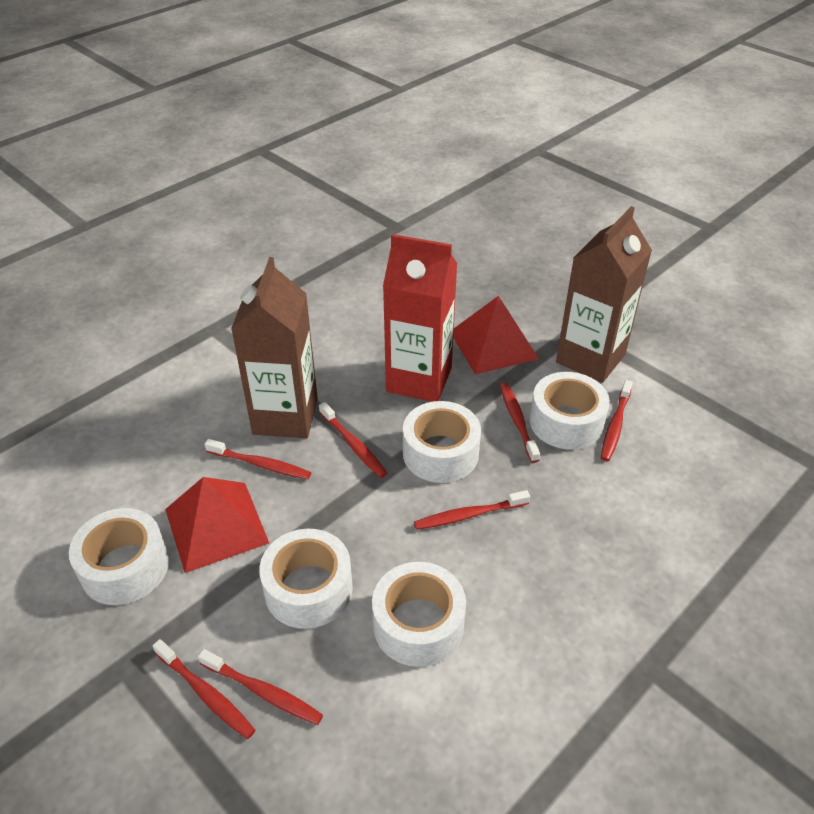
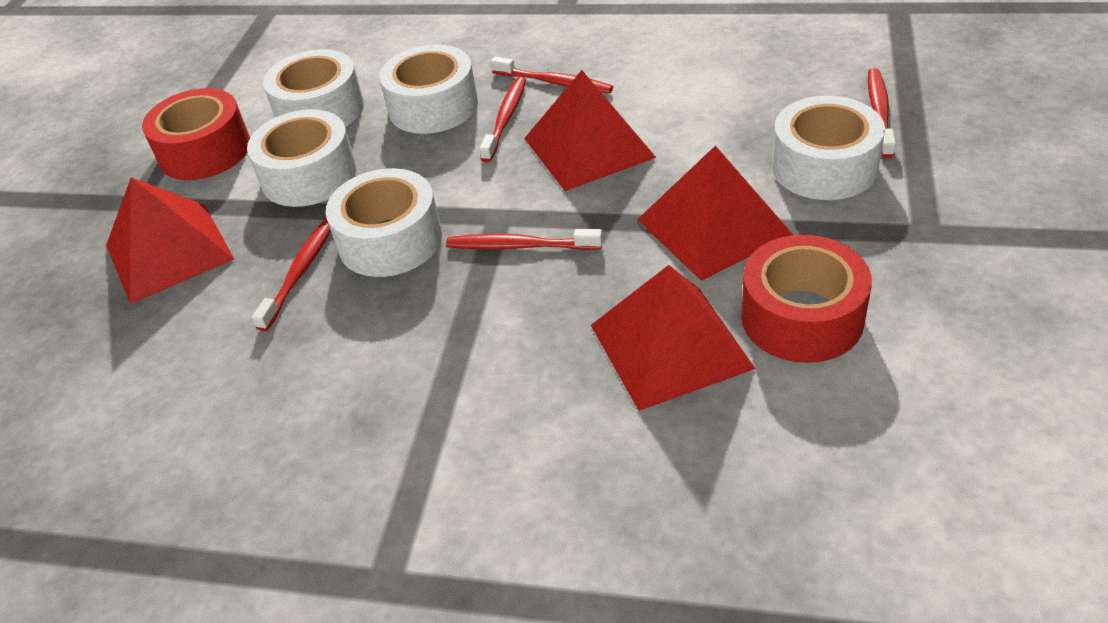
brown carton: [231,257,318,438] [556,206,652,383] = 2 -> none = 0
red carton: [383,234,457,402] = 1 -> none = 0
red pyramid: [165,477,269,573] [453,296,539,374] = 2 -> [106,177,234,304] [524,70,656,191] [591,265,756,411] [637,146,793,281] = 4
red tape: none = 0 -> [142,88,250,180] [741,235,872,363] = 2
red toothbrush: [153,639,256,739] [198,649,323,725] [205,439,311,479] [319,402,387,478] [414,490,530,530] [500,383,540,463] [601,380,633,461] = 7 -> [252,218,331,331] [446,229,603,250] [479,77,526,162] [491,56,613,93] [868,68,896,158] = 5

